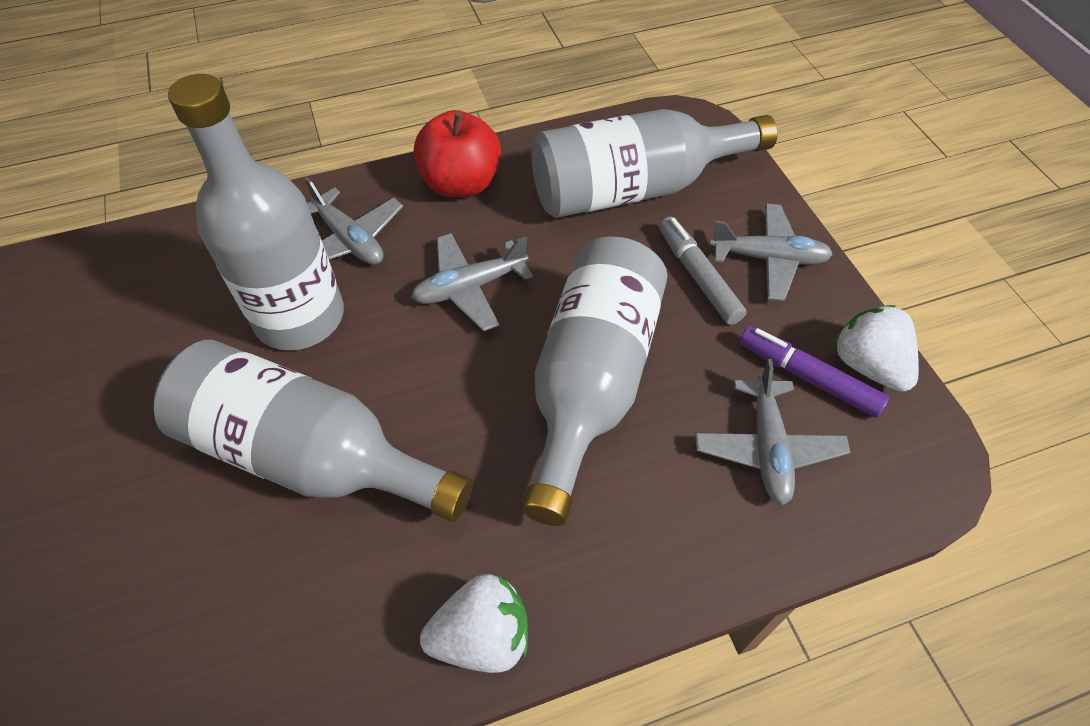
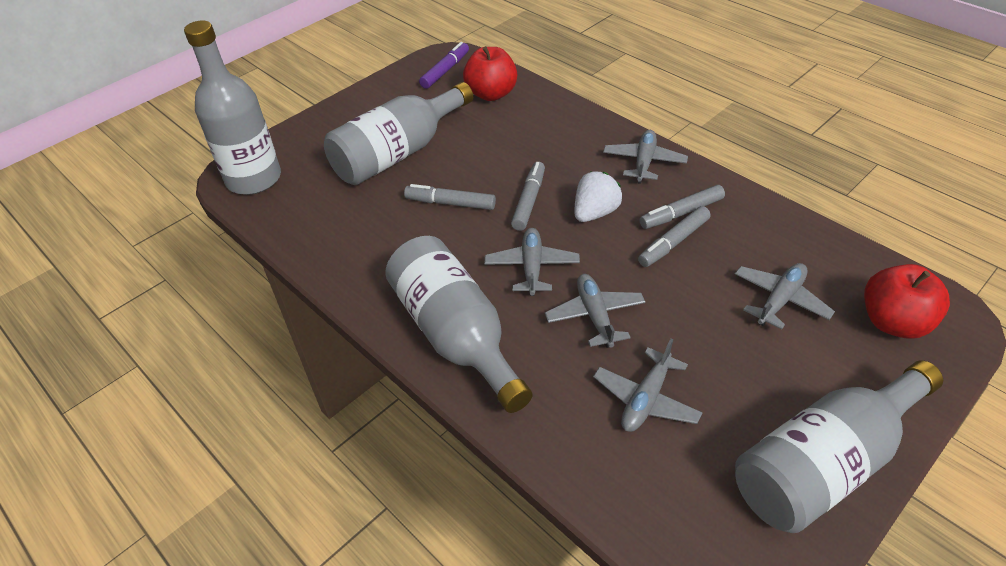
grey marker: [659,216,747,325] = 1 -> [404,184,496,210] [511,162,545,231] [638,206,711,267] [640,185,725,229] = 4
grey plane: [304,177,403,265] [411,233,533,331] [695,359,851,505] [709,203,833,301] = 4 -> [485,228,580,296] [545,274,646,348] [593,338,703,432] [603,130,688,184] [735,263,835,330] = 5
red apple: [414,110,501,197] = 1 -> [463,46,517,101] [864,264,950,338] = 2
white strawberry: [420,574,528,673] [834,305,919,392] = 2 -> [575,171,622,222] = 1

